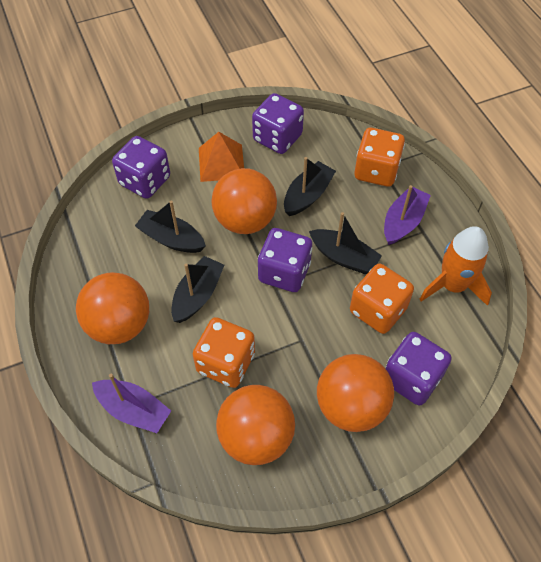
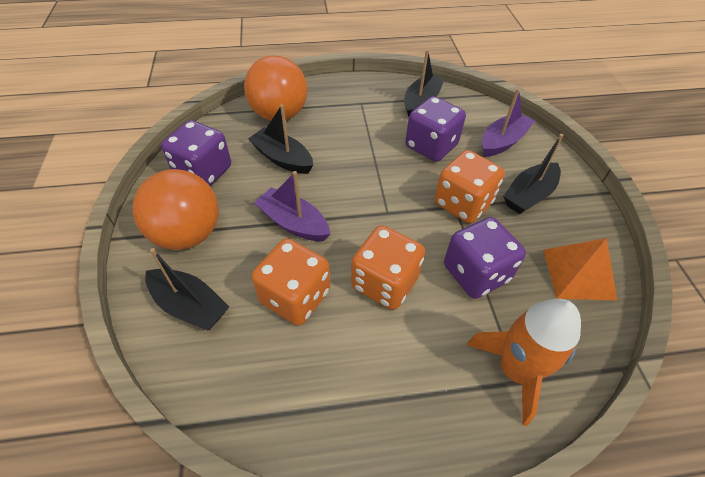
orange ball: [76,272,149,344] [211,168,277,234] [216,385,295,465] [317,354,394,432] = 4 -> [132,169,219,250] [244,55,308,120] = 2
purple dice: [112,136,170,199] [252,93,304,154] [258,228,312,292] [386,332,452,406] = 4 -> [161,120,231,186] [405,96,466,162] [444,217,526,299] = 3

